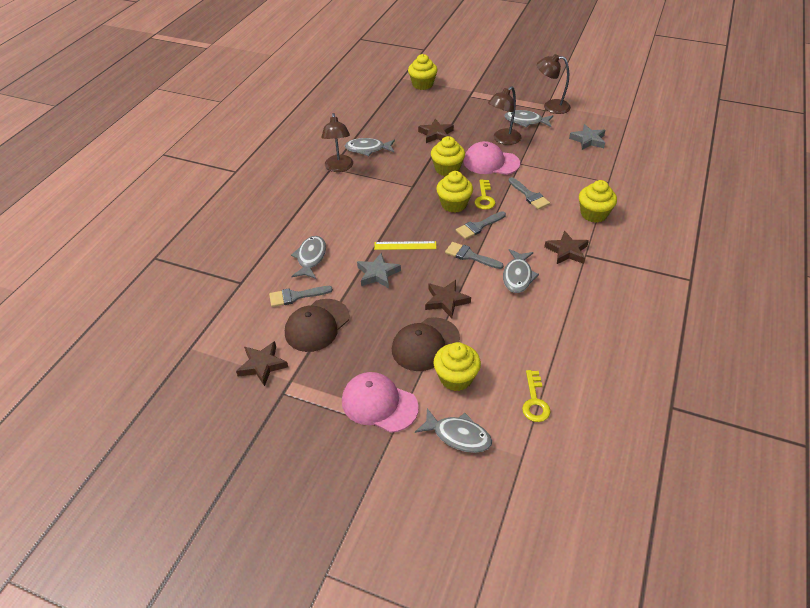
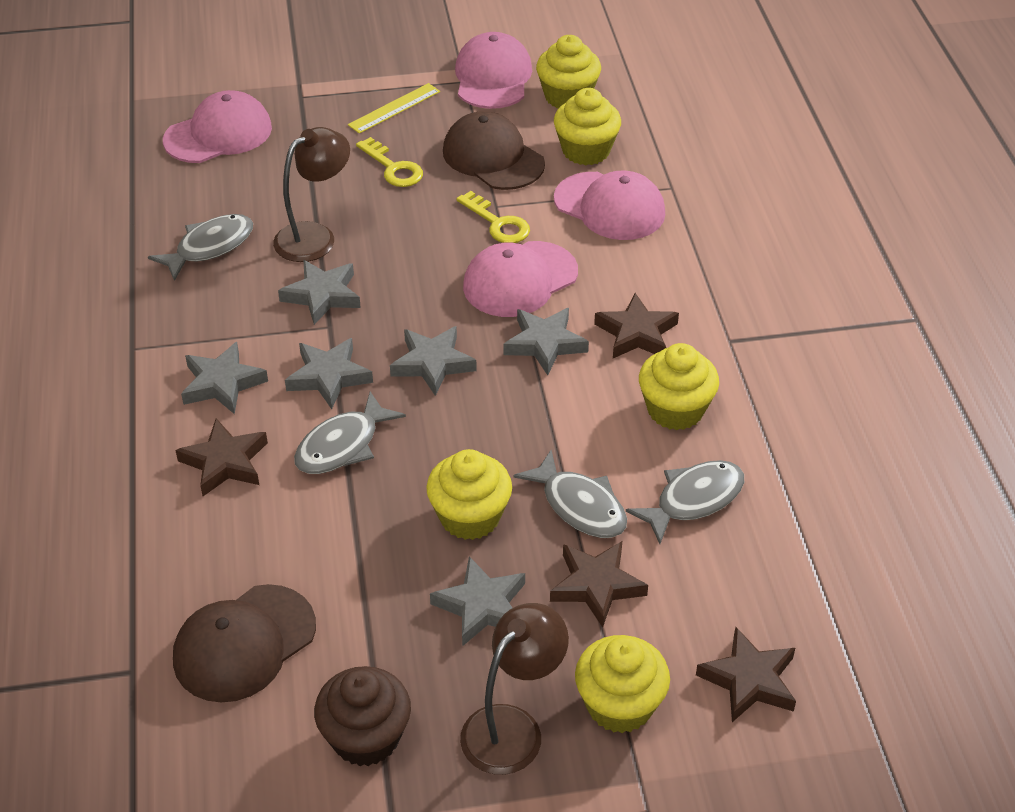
brown cupcake: none = 0 -> [314,666,411,766] = 1
brown lamp: [321,113,353,172] [488,86,521,145] [537,54,571,114] = 3 -> [273,127,350,262] [460,603,569,775] = 2
grey brush: [269,286,333,307] [445,242,503,269] [456,211,506,239] [508,177,550,209] = 4 -> none = 0
grey fish: [291,236,326,279] [345,138,395,156] [415,408,492,453] [503,249,539,293] [504,110,553,128] = 5 -> [148,214,253,281] [294,391,406,474] [513,450,627,538] [626,460,744,544] = 4
grey star: [357,253,401,288] [569,124,605,150] = 2 -> [181,342,268,414] [278,260,361,325] [285,338,373,409] [390,326,477,396] [430,556,525,647] [503,308,589,375] = 6
pink cap: [342,372,419,433] [463,141,520,175] = 2 -> [163,90,272,163] [455,32,532,109] [463,241,578,317] [554,170,665,240] = 4

